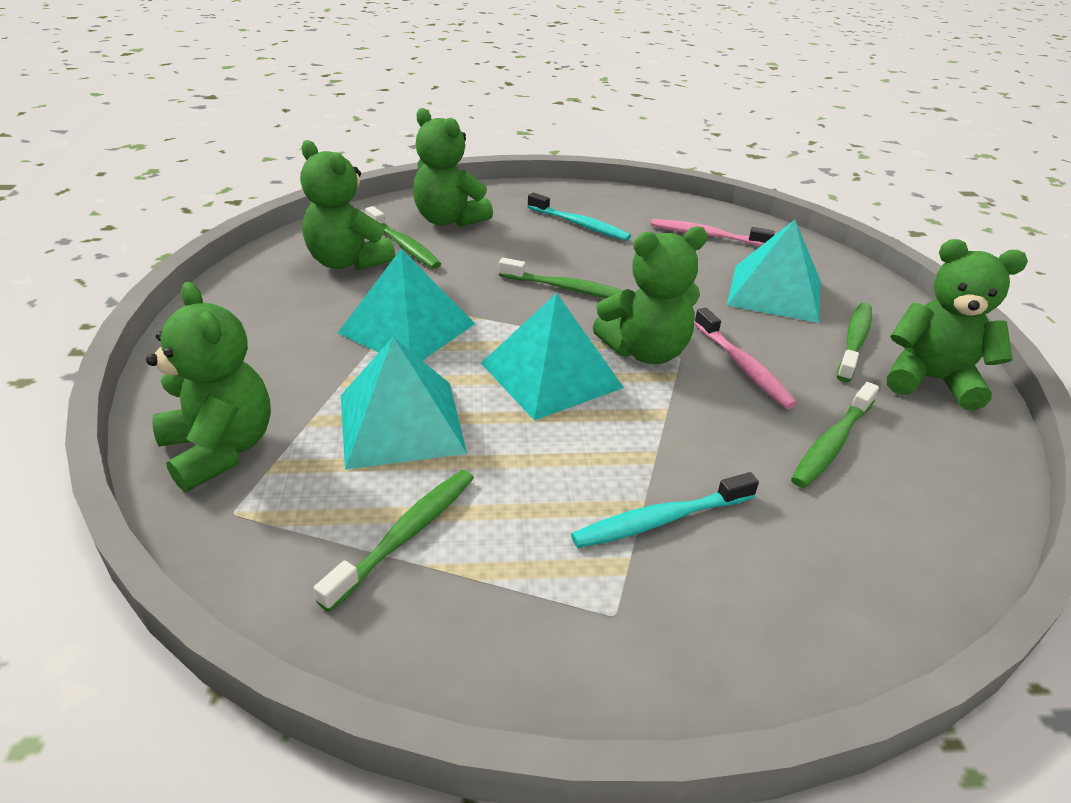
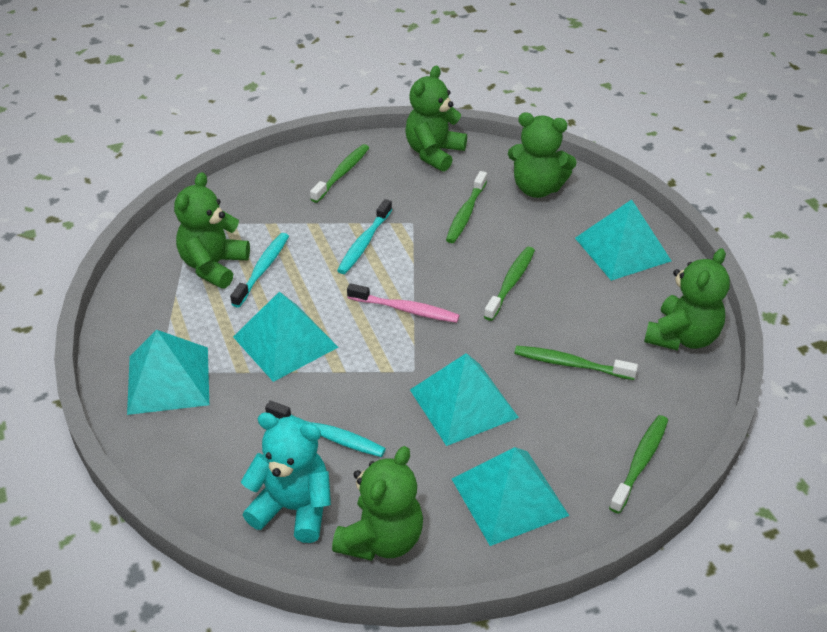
pink toothbrush: [651,219,775,246] [694,308,797,409] = 2 -> [347,283,460,323] = 1
turquoise pyramid: [338,249,475,360] [341,337,467,470] [481,293,624,420] [727,220,821,323] = 4 -> [127,330,209,415] [233,292,338,382] [410,353,519,446] [452,447,569,546] [575,200,671,281] = 5
turquoise teddy bear: none = 0 -> [241,412,331,543] = 1
turquoise toothbrush: [527,193,631,241] [571,472,759,548] = 2 -> [230,233,289,308] [265,401,386,457] [337,199,392,274] = 3

